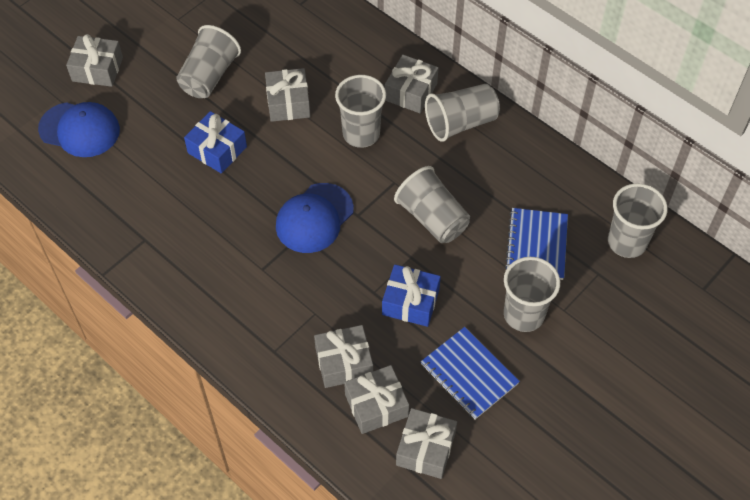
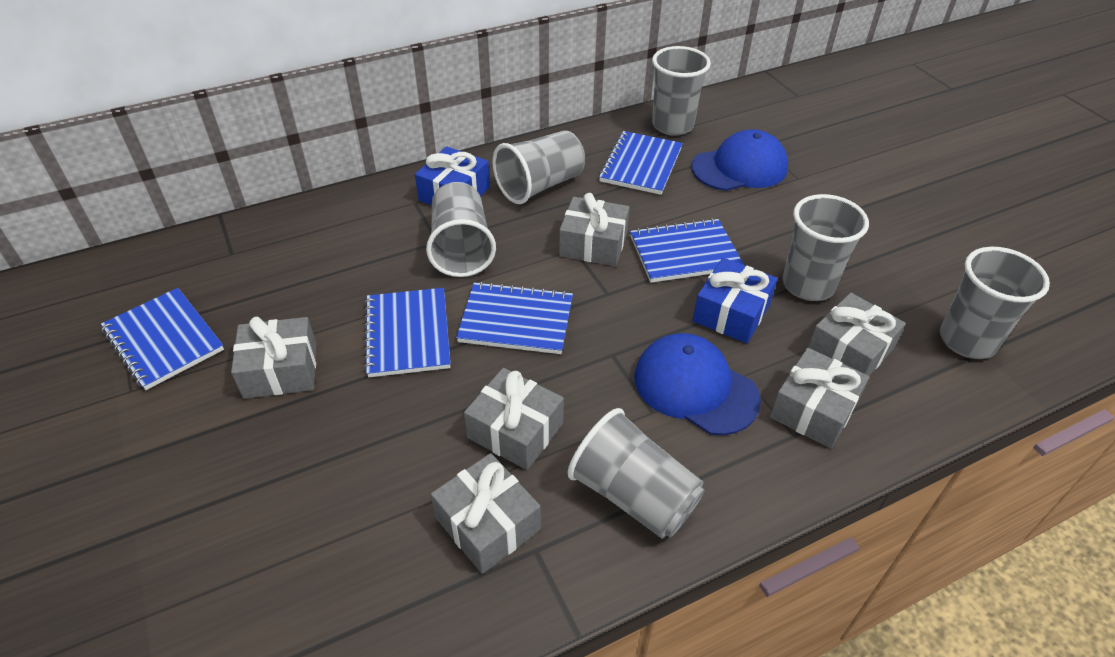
blue notebook: [421,327,520,419] [505,208,568,280] = 2 -> [101,288,224,390] [364,288,451,377] [456,282,573,354] [599,131,683,195] [630,218,744,283] = 5

